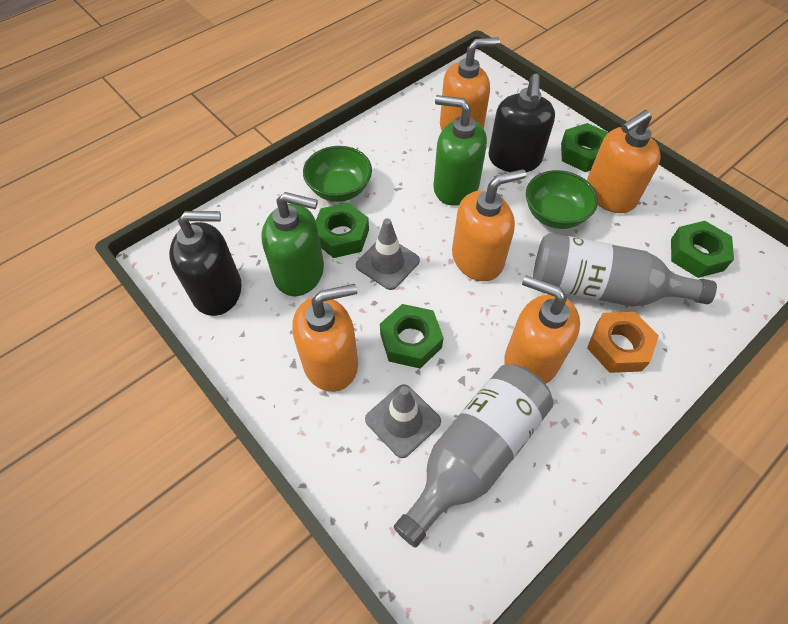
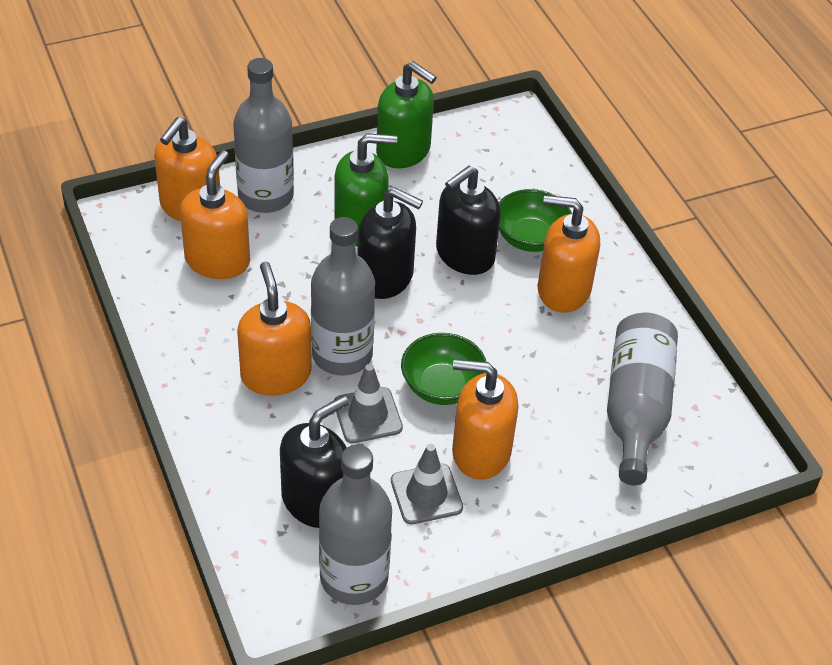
black soap dispenser: [169,211,242,316] [488,74,555,172] = 2 -> [280,396,349,528] [358,187,423,299] [436,166,501,275] = 3
green nut: [316,203,369,258] [380,304,444,369] [561,123,609,172] [671,221,734,278] = 4 -> none = 0
grey bottle: [394,364,554,548] [533,233,717,307] = 2 -> [233,58,294,213] [311,217,375,376] [319,445,392,605] [607,313,678,485] = 4
orange nut: [587,312,659,373] = 1 -> none = 0

